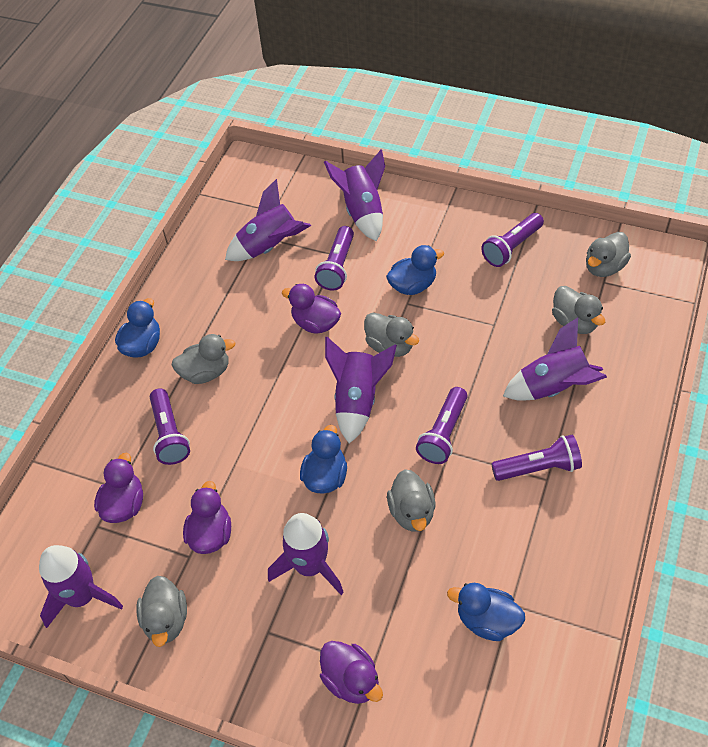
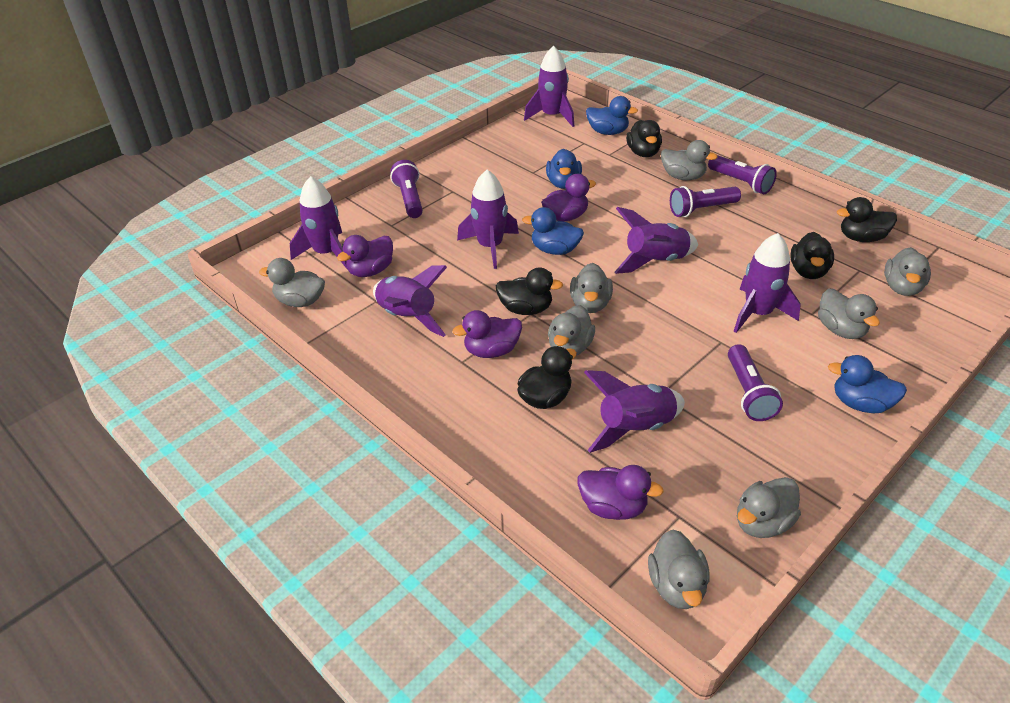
black duck: none = 0 -> [496,267,563,315] [517,346,577,409] [626,120,662,157] [790,232,834,279] [837,197,897,242] = 5
grey duck: [136,576,187,647] [171,334,235,384] [364,313,419,357] [387,469,435,531] [552,286,605,334] [586,232,631,277] = 6 -> [259,258,325,307] [548,305,595,356] [570,263,613,313] [648,529,709,609] [661,140,718,180] [737,477,801,538] [818,289,880,339] [884,247,931,296] = 8
purple flashlight: [150,388,190,465] [314,226,354,291] [416,387,468,464] [481,213,544,267] [491,435,582,481] = 5 -> [390,160,423,218] [670,186,741,217] [708,155,777,194] [728,344,783,421] = 4
purple rocket: [39,545,123,628] [225,179,311,261] [268,513,344,595] [324,149,385,242] [325,337,397,444] [503,317,607,401] = 6 -> [290,176,347,269] [373,265,447,337] [457,170,519,269] [524,46,574,127] [584,370,685,453] [615,207,698,274] [733,233,801,333] = 7

